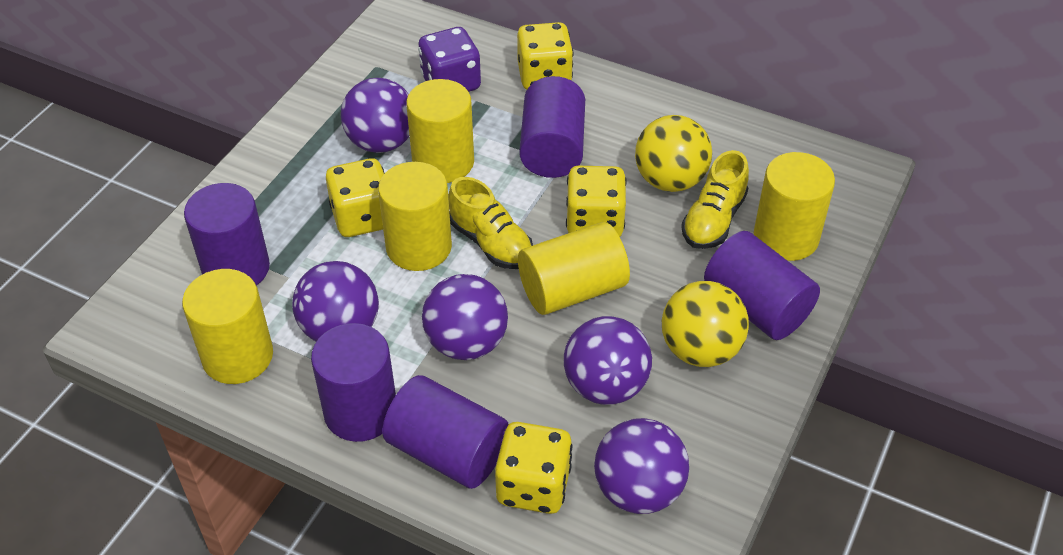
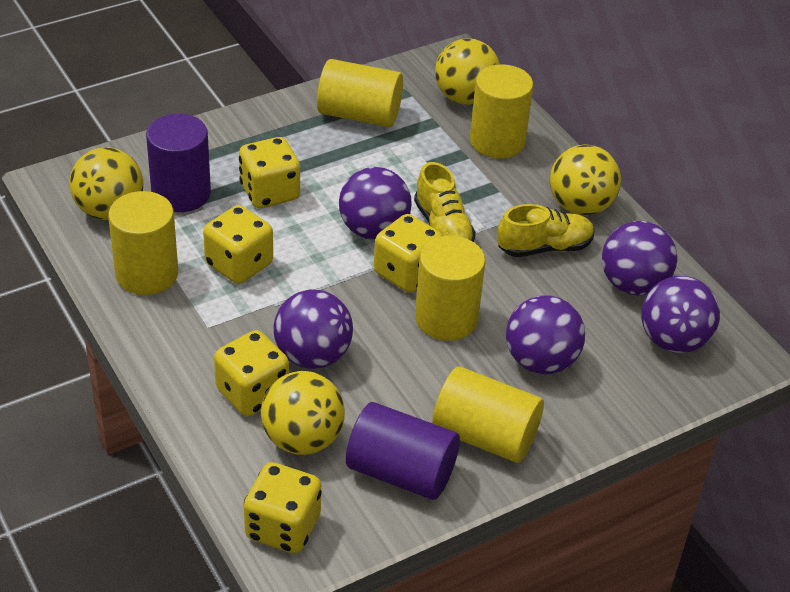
purple cylinder: [184,183,270,286] [311,323,396,442] [382,375,509,489] [519,76,585,178] [704,231,820,340] = 5 -> [146,113,211,212] [346,402,460,500] = 2
purple dice: [418,27,481,92] = 1 -> none = 0
yellow ball: [635,115,712,192] [662,281,749,367] = 2 -> [69,147,144,220] [261,371,345,455] [435,38,500,105] [550,144,621,216] = 4
yellow dice: [326,158,384,237] [495,422,573,514] [517,22,574,90] [566,166,627,237] = 4 -> [203,205,273,284] [214,330,289,417] [239,137,300,208] [244,462,322,554] [374,214,443,293] = 5

